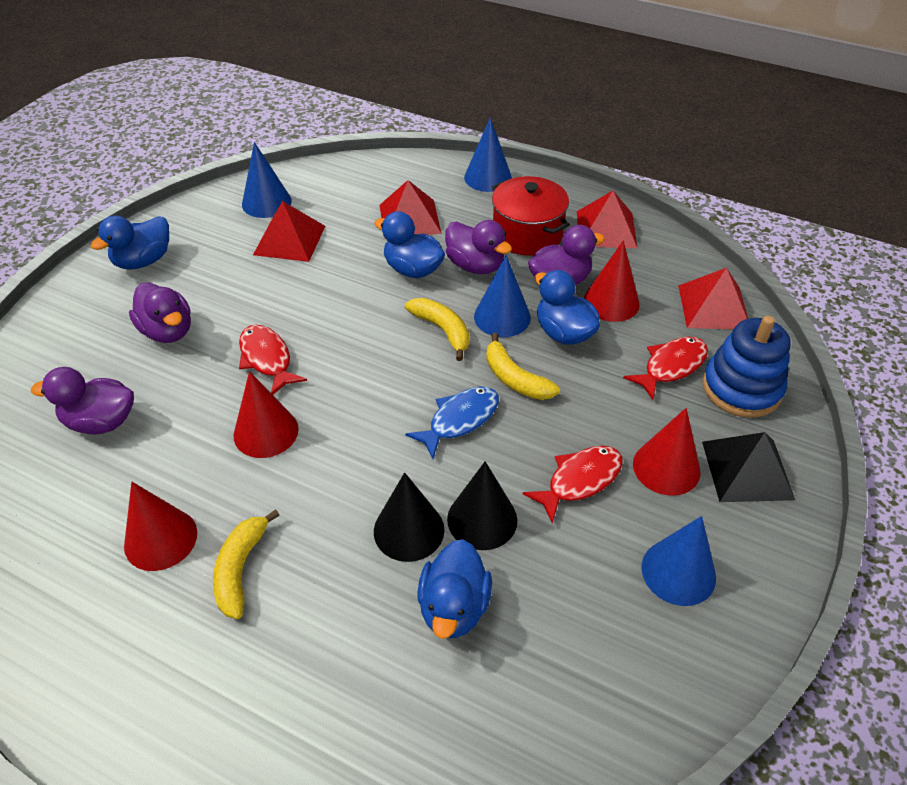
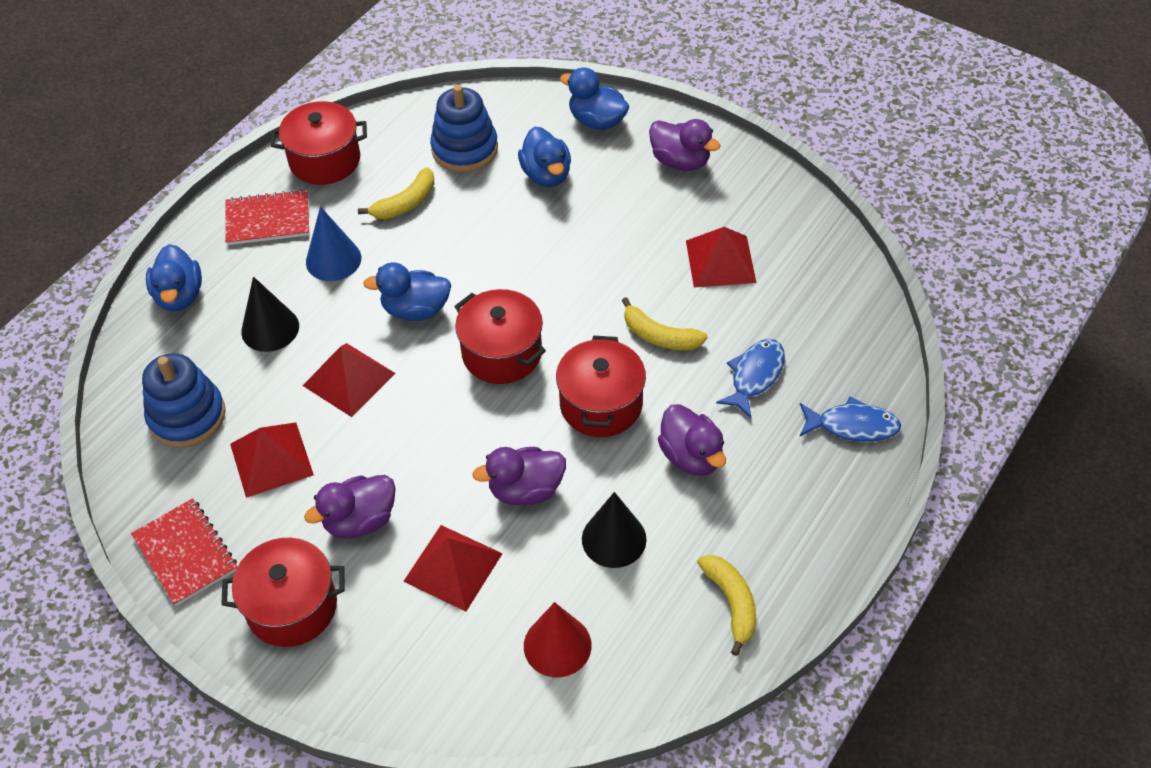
black pyramid: [702,432,795,502] = 1 -> none = 0
blue cone: [242,142,292,218] [464,118,512,192] [474,255,531,337] [642,516,716,606] = 4 -> [306,206,361,281] = 1
blue fish: [405,387,499,459] = 1 -> [716,339,785,418] [800,397,901,442] = 2
blue stacking toy: [703,316,791,418] = 1 -> [142,353,226,448] [430,85,498,172] = 2
red cone: [124,482,197,571] [234,371,299,458] [584,240,640,322] [633,408,700,496] = 4 -> [524,602,592,677] = 1
red fish: [239,325,307,395] [523,446,623,523] [623,337,708,400] = 3 -> none = 0
red notebook: none = 0 -> [131,498,237,606] [225,189,309,245] = 2
red pot: [492,176,570,256] = 1 -> [221,538,345,647] [271,101,367,185] [454,289,546,384] [556,336,646,437] = 4

